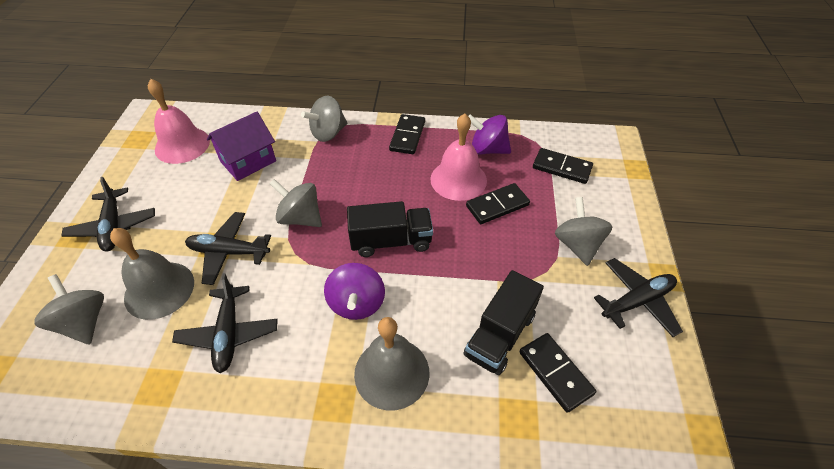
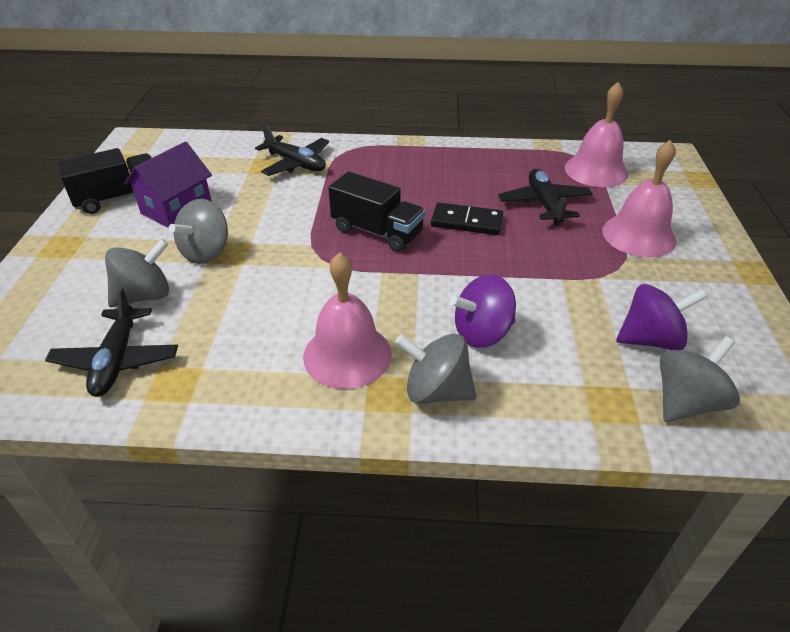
black domino: [389,114,425,154] [466,183,530,224] [519,333,596,413] [533,148,593,184] = 4 -> [431,202,503,235] = 1
black plane: [61,177,155,252] [172,273,278,373] [185,212,271,285] [594,258,683,337] = 4 -> [45,287,178,397] [255,124,329,176] [498,169,593,226] = 3
grey bell: [110,228,194,320] [354,317,430,410] = 2 -> none = 0
pink bell: [148,79,210,164] [430,113,487,201] = 2 -> [303,252,392,389] [565,82,628,187] [602,140,676,257] = 3

